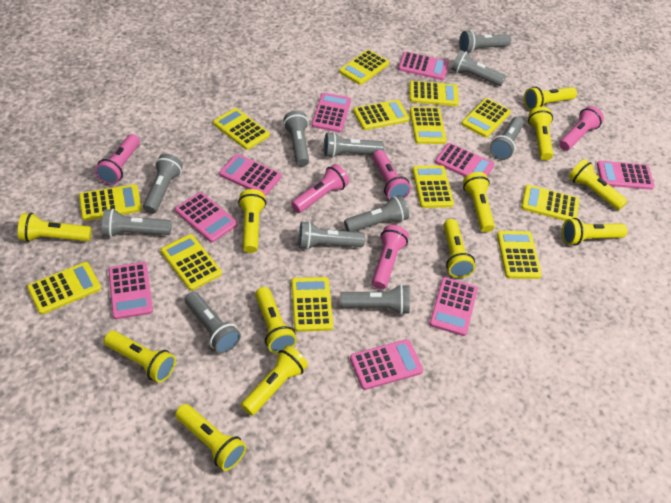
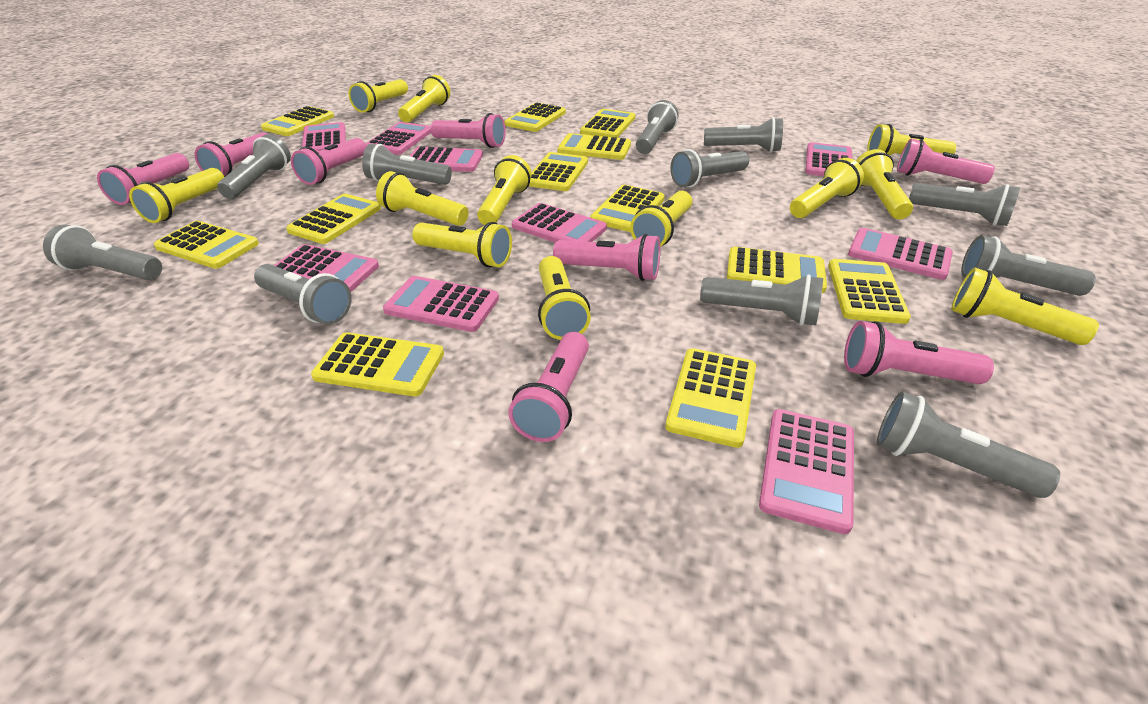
pink flashlight: [95,134,140,185] [291,164,349,213] [372,225,409,289] [373,150,411,199] [559,106,604,151] = 5 -> [97,153,189,205] [194,132,267,177] [291,138,366,185] [430,113,506,148] [508,332,589,442] [553,234,660,281] [844,321,994,384] [897,139,995,184] = 8
yellow calculator: [27,262,101,314] [79,184,142,221] [161,234,222,291] [213,108,270,150] [291,277,333,332] [339,49,389,85] [353,100,410,130] [409,81,459,106] [410,107,447,144] [412,165,454,208] [461,98,511,138] [497,231,542,279] [521,185,579,221] = 13 -> [154,221,259,269] [261,106,334,136] [286,194,381,244] [311,332,444,396] [505,103,566,132] [529,152,588,191] [558,133,631,160] [580,109,635,138] [590,185,665,232] [665,348,756,448] [727,247,827,293] [828,259,911,324] = 12

